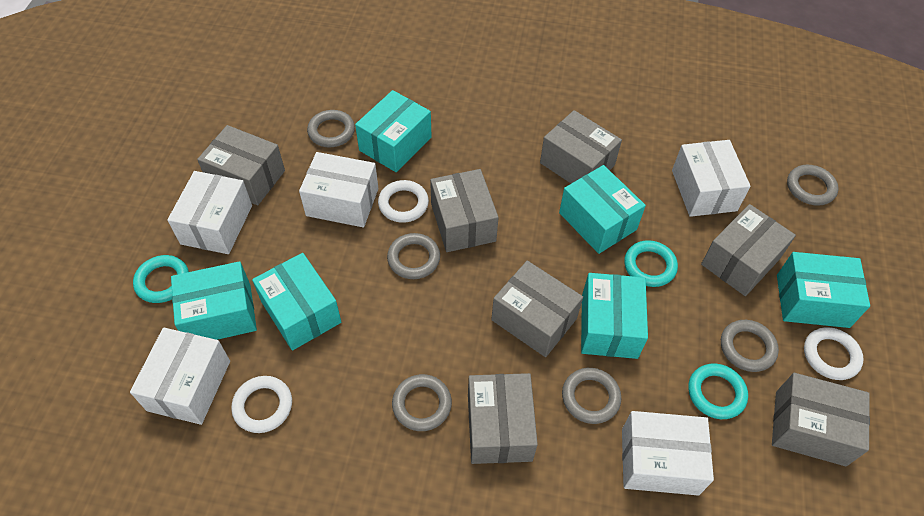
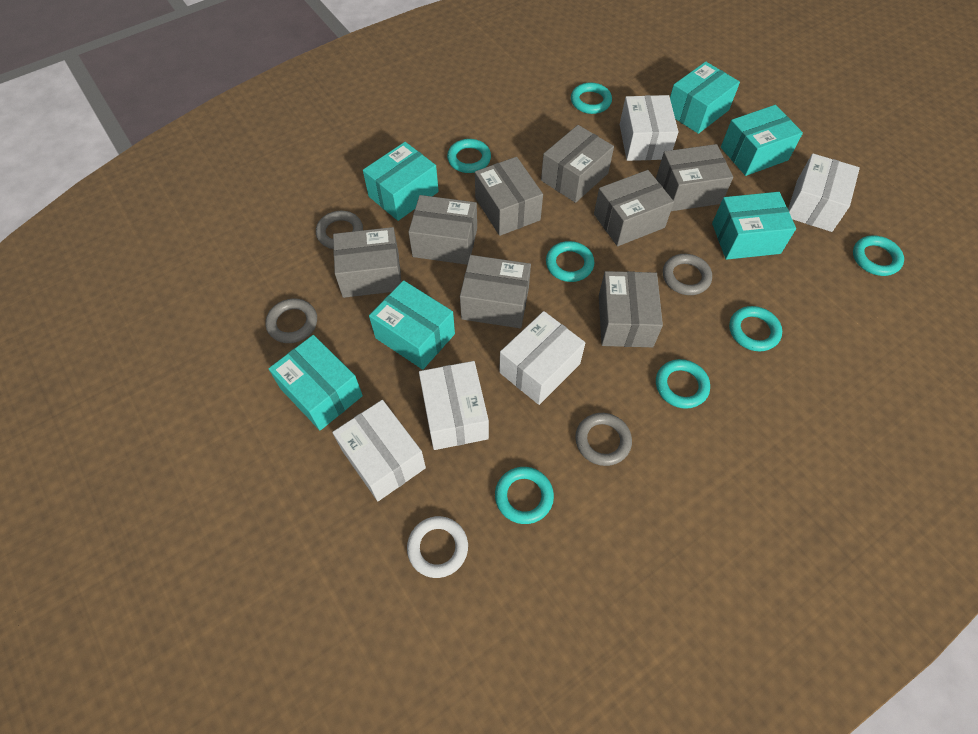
grey box: [197,125,285,205] [430,169,499,252] [468,373,538,464] [491,261,583,357] [540,110,622,183] [701,204,796,296] [772,373,870,466] = 7 -> [333,227,401,298] [409,195,477,265] [460,255,531,328] [475,157,543,236] [541,125,614,203] [594,170,674,246] [599,271,663,347] [656,144,733,211] = 8
grey ring: [307,110,355,147] [387,233,440,279] [392,374,452,431] [562,368,621,424] [721,320,779,372] [787,165,838,206] = 6 -> [266,299,317,343] [316,211,363,249] [575,413,632,466] [663,254,712,295] = 4
turquoise ring: [133,255,189,303] [624,240,678,287] [688,364,748,419] = 3 -> [447,139,491,173] [495,467,554,524] [546,241,594,282] [571,82,612,114] [656,359,710,409] [729,306,782,351] [853,235,904,276] = 7
white ring: [231,376,292,433] [378,180,429,223] [804,327,864,380] = 3 -> [407,516,468,578] = 1

